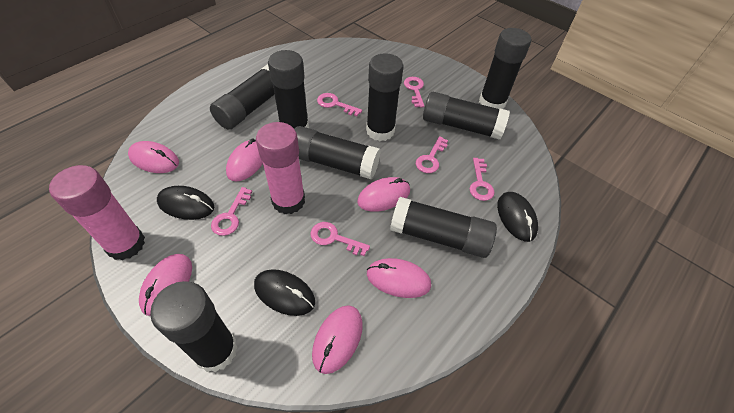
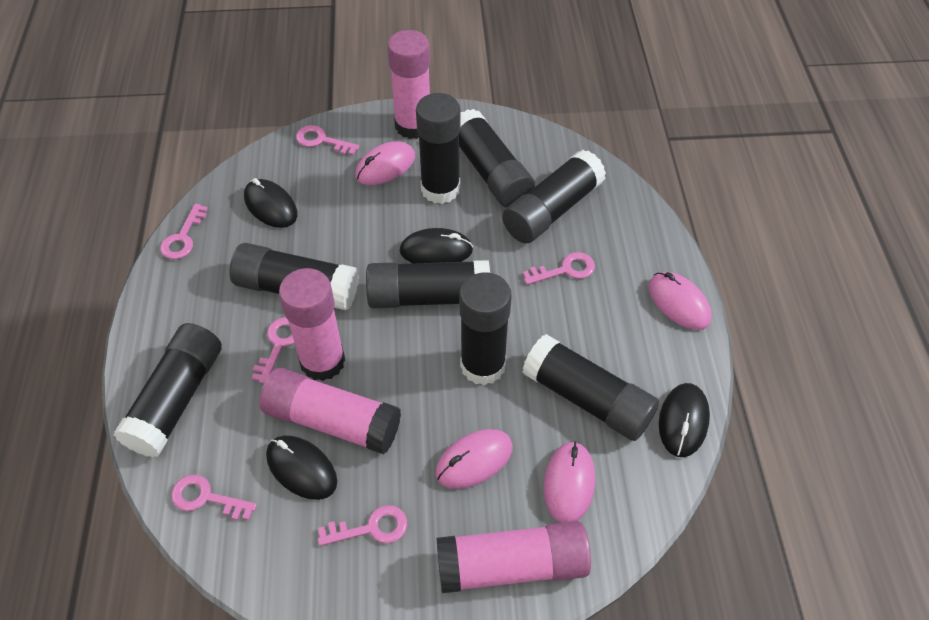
black mouse: [157,186,214,220] [254,269,315,316] [497,192,538,242] = 3 -> [244,178,298,228] [266,436,337,500] [399,228,473,263] [659,383,710,457] = 4
pink glue stick: [49,165,145,260] [256,122,305,214] = 2 -> [259,368,401,455] [279,268,345,381] [387,30,430,139] [436,521,591,593] = 4
pink mouse: [128,141,179,173] [139,254,192,316] [226,138,263,181] [312,305,363,374] [357,177,410,212] [367,258,431,298] = 6 -> [355,141,415,185] [436,429,513,489] [543,441,595,523] [649,272,712,330] = 4

